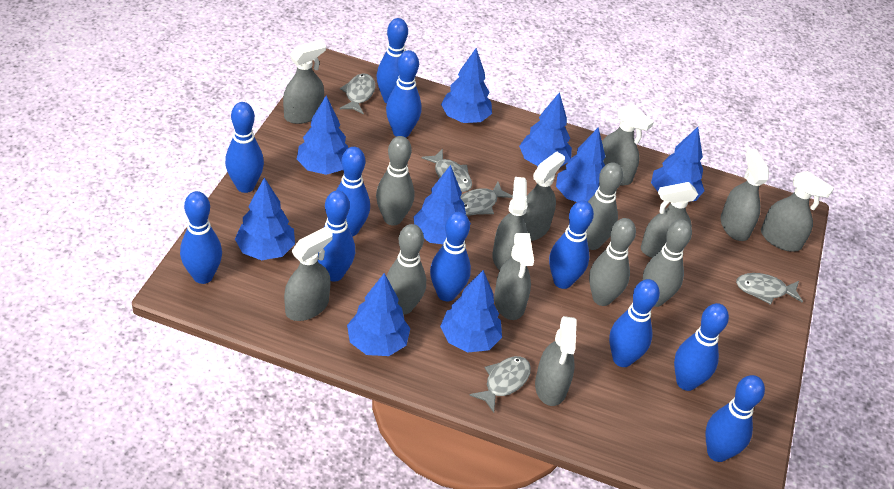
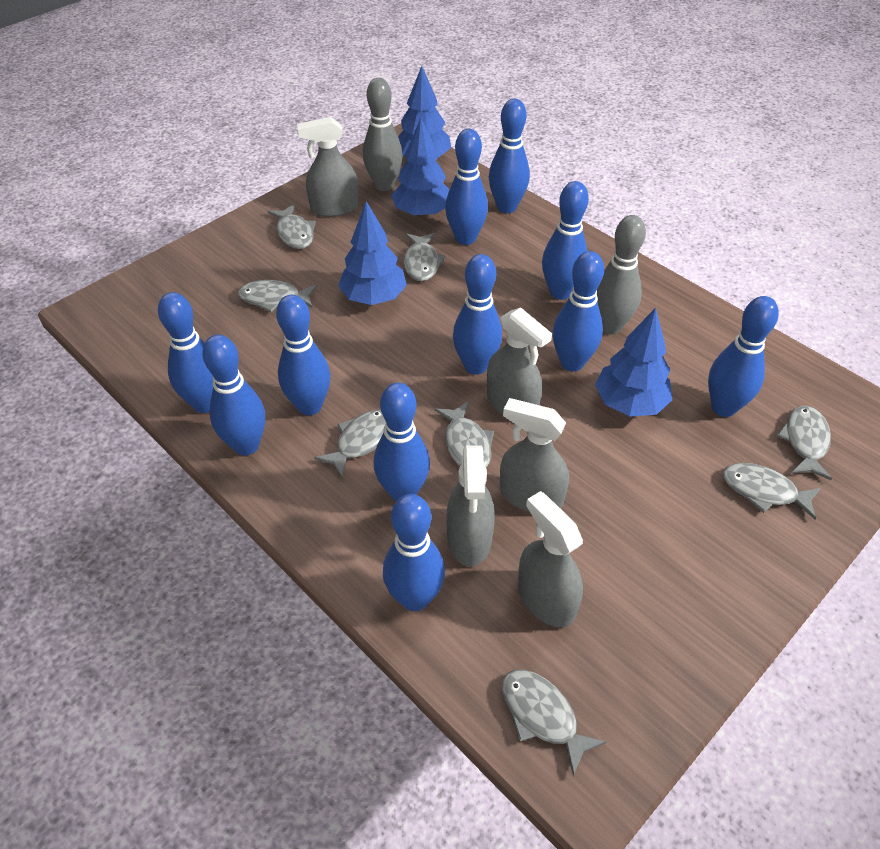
blue tree: [235,178,295,260] [297,95,348,175] [347,273,410,356] [413,165,471,244] [440,270,502,353] [441,48,492,123] [519,92,572,166] [556,127,605,202] [651,127,705,202] = 9 -> [338,201,407,305] [391,118,450,217] [398,66,451,157] [595,308,672,417] = 4
grey bowling pin: [376,136,414,226] [387,224,426,315] [587,162,623,250] [589,218,636,306] [643,219,692,307] = 5 -> [363,78,403,191] [596,215,646,335] = 2
grey fish: [339,74,375,115] [422,149,472,192] [460,181,513,215] [469,356,531,413] [736,273,803,305] = 5 -> [238,280,318,313] [267,204,316,249] [314,410,386,478] [404,233,446,281] [434,401,494,467] [502,669,606,776] [723,463,821,519] [777,406,832,480] = 8
grey spray bottle: [283,40,326,124] [284,227,333,321] [492,177,528,270] [494,233,534,320] [522,151,565,241] [535,316,577,406] [602,104,654,186] [641,182,698,258] [720,149,769,241] [761,171,834,252] = 10 -> [297,117,359,217] [447,445,495,567] [487,307,552,415] [500,398,569,512] [518,491,583,628] = 5

